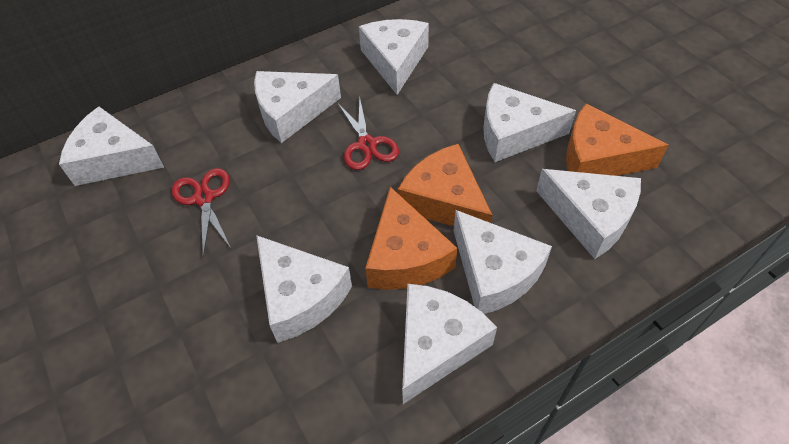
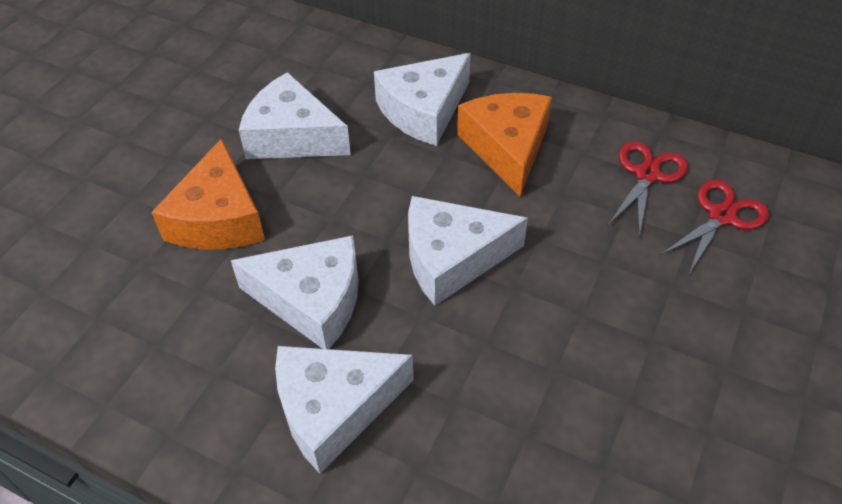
orange cheese: [365,187,457,290] [398,144,492,226] [566,104,668,176] = 3 -> [152,138,265,249] [457,93,552,197] = 2
white cheese: [59,107,164,186] [254,71,341,143] [256,235,352,343] [359,19,429,95] [402,284,497,404] [454,210,552,314] [483,83,576,162] [536,169,641,259] = 8 -> [231,235,359,349] [239,72,351,159] [275,346,413,474] [374,53,471,146] [408,196,528,306] = 5

